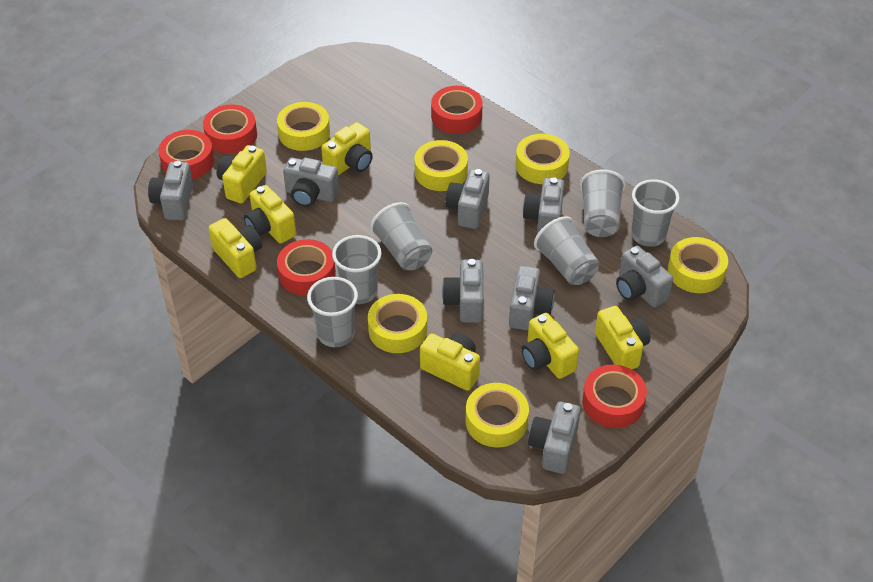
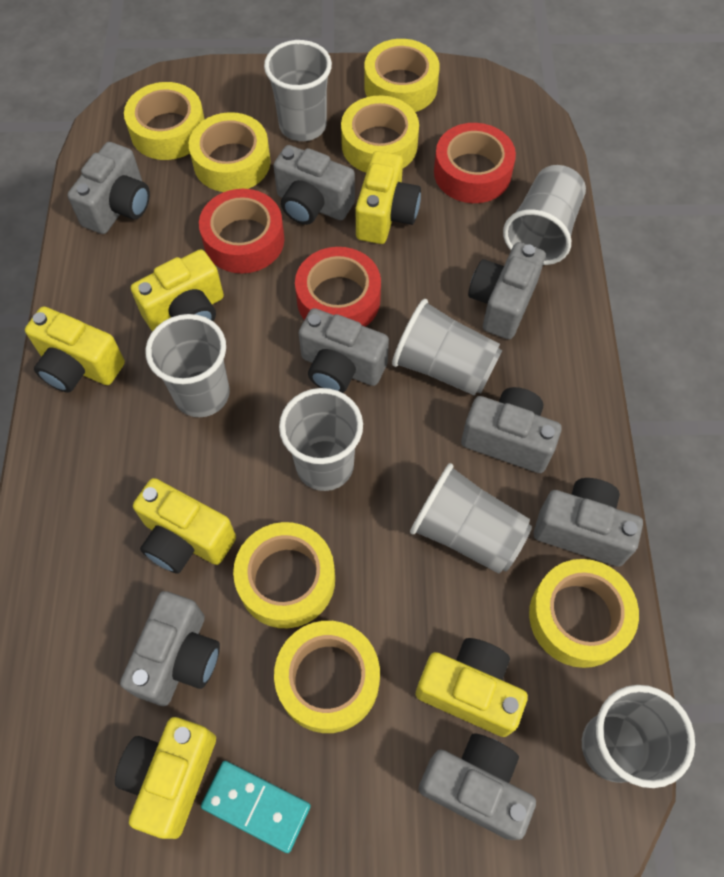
grey cup: [307,277,358,347] [332,235,382,304] [370,202,432,270] [534,216,599,285] [580,169,626,237] [631,179,680,247] = 6 -> [145,314,230,417] [264,40,332,141] [279,388,363,491] [392,299,502,396] [410,463,532,574] [503,165,586,265] [582,685,695,788] = 7
red tape: [158,130,214,179] [203,104,257,154] [277,239,336,296] [431,86,483,134] [582,364,647,428] = 5 -> [199,189,284,273] [295,247,381,327] [434,123,516,203] = 3
turquoise domino: none = 0 -> [201,761,311,853] = 1
yellow camera: [208,218,262,278] [216,145,267,204] [244,185,296,244] [321,122,373,175] [420,333,480,391] [521,313,579,379] [595,306,651,369] = 7 -> [25,306,125,393] [115,717,216,839] [131,249,224,331] [133,478,236,574] [356,151,421,244] [416,638,528,737] = 6
yellow tape: [277,102,330,151] [368,294,427,353] [414,140,468,191] [465,383,529,447] [516,134,570,184] [668,237,728,293] = 6 -> [124,82,205,160] [189,112,271,192] [233,522,335,628] [274,621,380,733] [341,96,419,172] [364,39,440,112] [529,559,639,668] = 7

